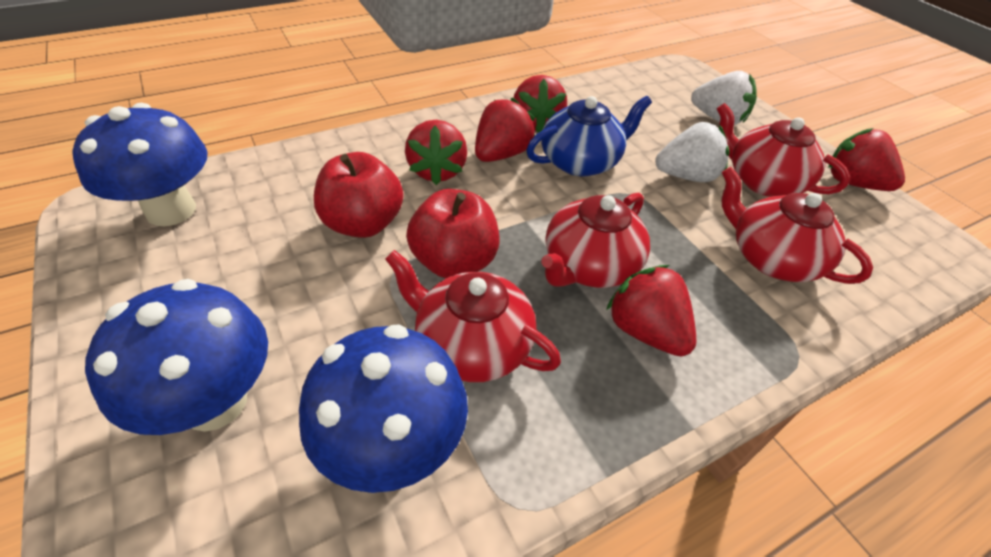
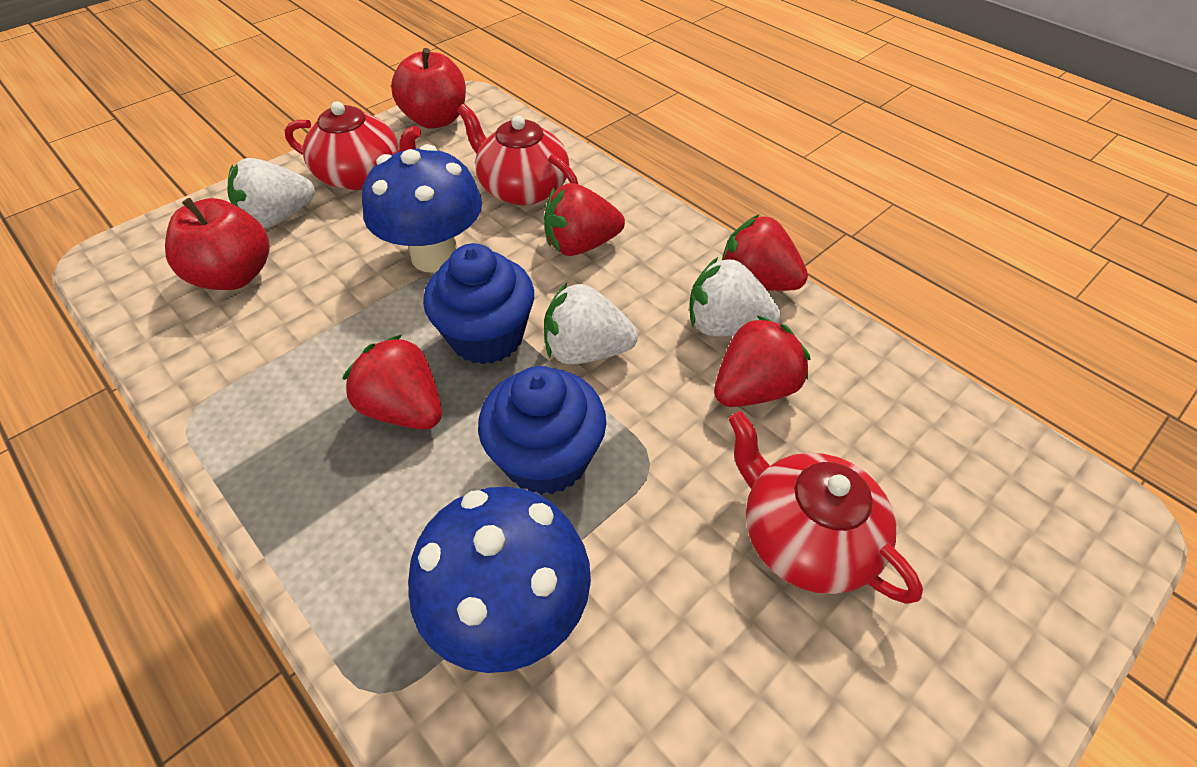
blue cupcake: none = 0 -> [423,243,534,364] [478,366,606,495] = 2
blue mushroom: [72,103,207,226] [85,279,268,435] [299,324,468,493] = 3 -> [362,144,482,273] [408,486,591,673] = 2
blue teapot: [526,96,652,177] = 1 -> none = 0
red strawberry: [405,120,467,185] [475,97,535,162] [514,75,567,133] [606,265,697,356] [828,128,905,191] = 5 -> [342,335,442,430] [544,183,625,256] [714,315,811,407] [722,215,808,291] = 4
red teapot: [385,250,561,382] [541,192,650,288] [717,103,850,197] [721,167,873,284] = 4 -> [285,101,421,190] [457,104,578,206] [728,411,923,604] = 3
white strawberry: [655,122,729,182] [691,71,757,125] = 2 -> [228,158,315,228] [544,283,638,364] [689,257,781,337] = 3

